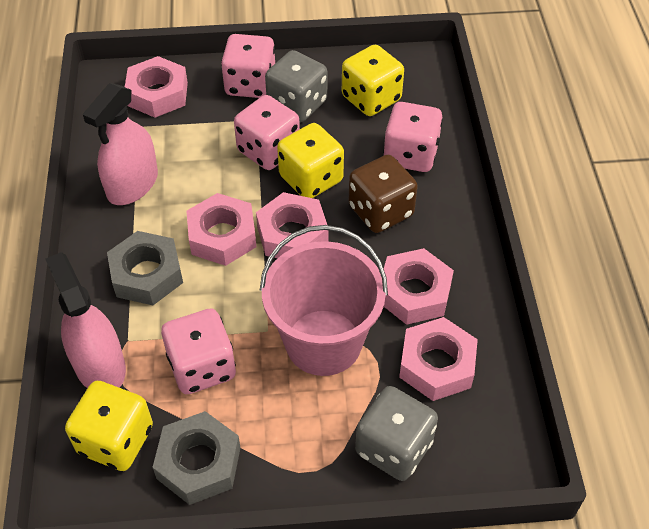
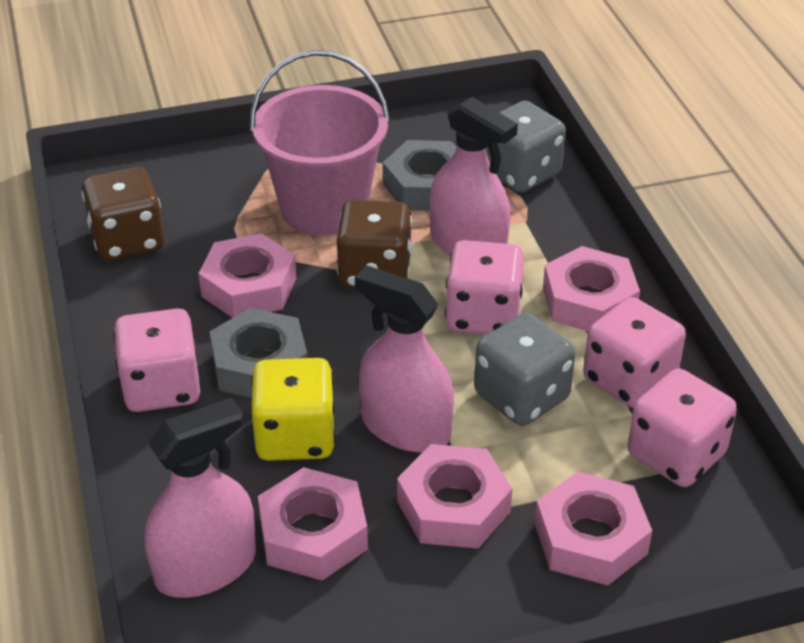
brown dice: [349,155,418,233] = 1 -> [82,167,164,261] [337,200,412,289] = 2
pink spray bottle: [45,252,126,388] [83,83,158,205] = 2 -> [145,398,256,598] [355,265,454,452] [430,97,518,256] = 3
yellow dice: [65,381,153,471] [277,123,344,198] [342,44,404,116] = 3 -> [250,358,336,461] = 1

